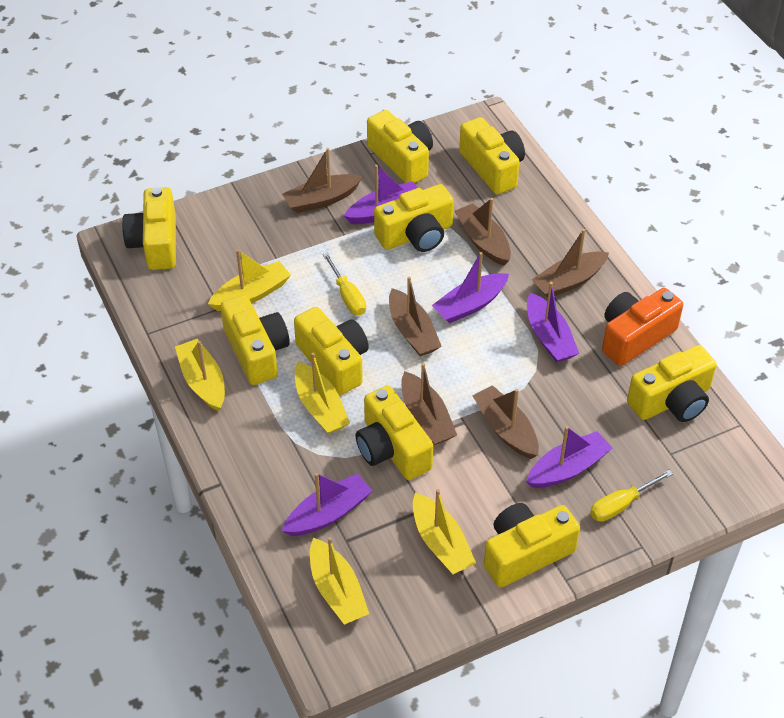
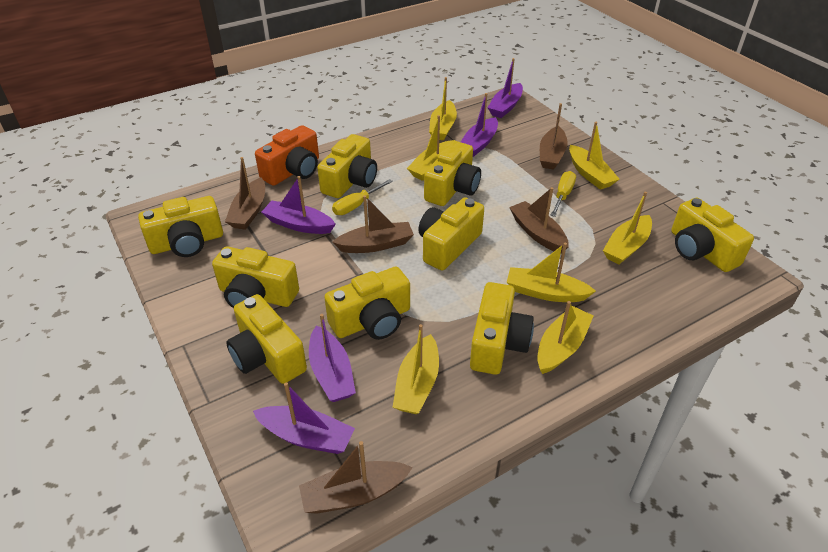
brown boat: [282,148,363,213] [389,276,442,357] [401,363,457,445] [454,198,511,266] [472,385,539,459] [532,229,609,298] = 6 -> [225,157,265,230] [299,441,413,514] [332,195,414,253] [509,187,569,253] [540,103,568,170] = 5
yellow boat: [175,339,225,412] [208,249,291,311] [295,352,350,434] [310,537,369,625] [413,489,476,574] = 5 -> [393,324,439,414] [407,115,455,181] [429,77,457,140] [507,243,596,302] [537,301,593,374] [569,122,620,190] [603,192,652,264] = 7

